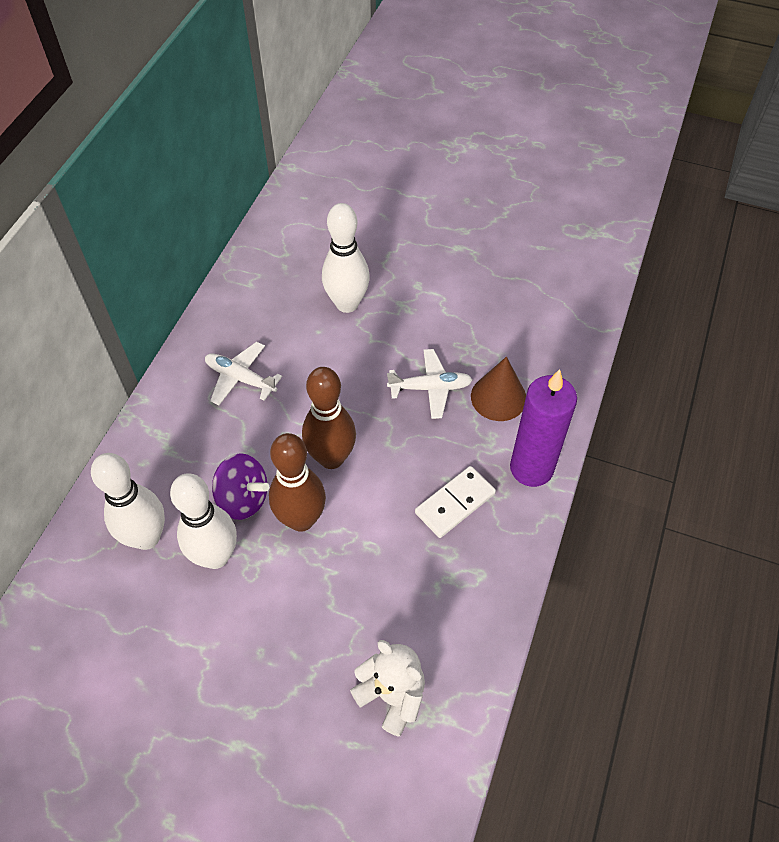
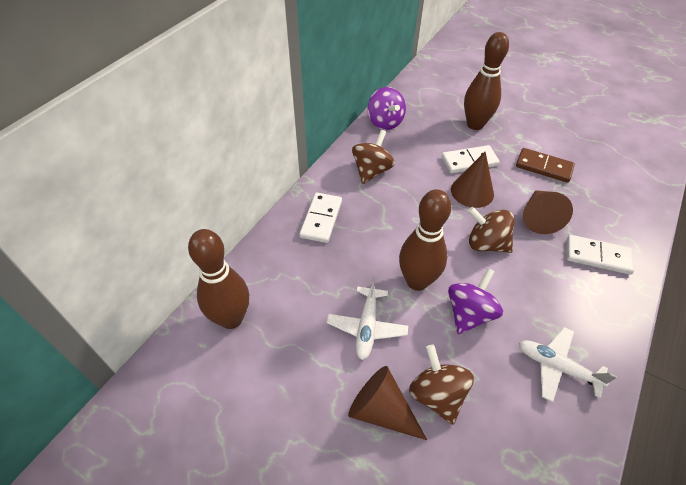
brown bowling pin: [269,433,326,532] [302,367,356,469] = 2 -> [188,229,249,329] [399,189,451,291] [464,32,509,130] = 3
brown cone: [471,357,526,421] = 1 -> [348,366,427,440] [451,151,494,208] [523,190,573,234] = 3
brown domino: none = 0 -> [516,148,575,183] = 1
brown spinning top: none = 0 -> [352,130,395,184] [409,345,474,425] [468,207,514,253] = 3
purple candle: [510,369,577,487] = 1 -> none = 0
purple spinning top: [212,453,269,520] = 1 -> [368,87,406,130] [448,268,503,334] = 2
white bowling pin: [91,453,165,550] [170,473,237,569] [322,203,370,313] = 3 -> none = 0
white domino: [415,466,496,538] = 1 -> [300,193,342,243] [442,145,500,173] [567,235,634,275] = 3
white teddy bear: [350,640,425,737] = 1 -> none = 0

